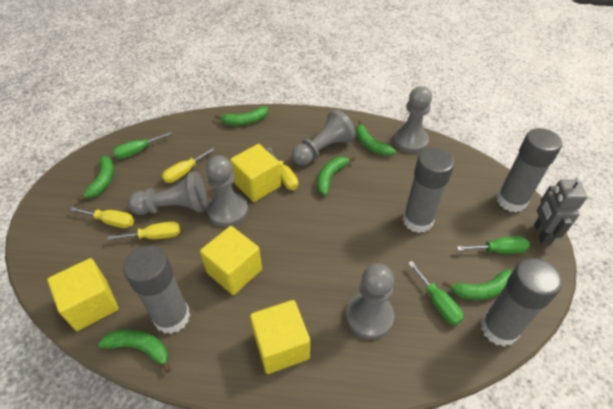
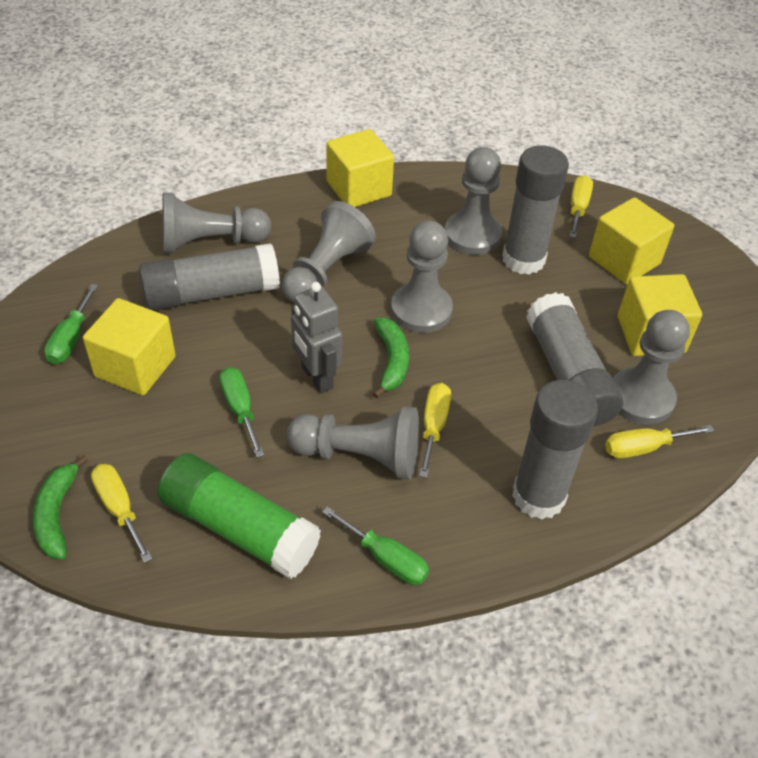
green banana: [77,156,114,202] [98,330,171,373] [215,107,268,125] [317,157,356,195] [356,120,396,156] [442,269,512,300] = 6 -> [33,455,88,559] [373,318,409,398] = 2
green glue stick: none = 0 -> [158,453,321,579] = 1
grey pawn: [128,171,207,215] [206,155,248,227] [292,109,356,166] [346,263,394,339] [393,86,432,153] = 5 -> [162,192,271,253] [282,201,376,302] [286,407,419,479] [391,221,453,333] [445,147,502,255] [613,310,690,425] = 6

